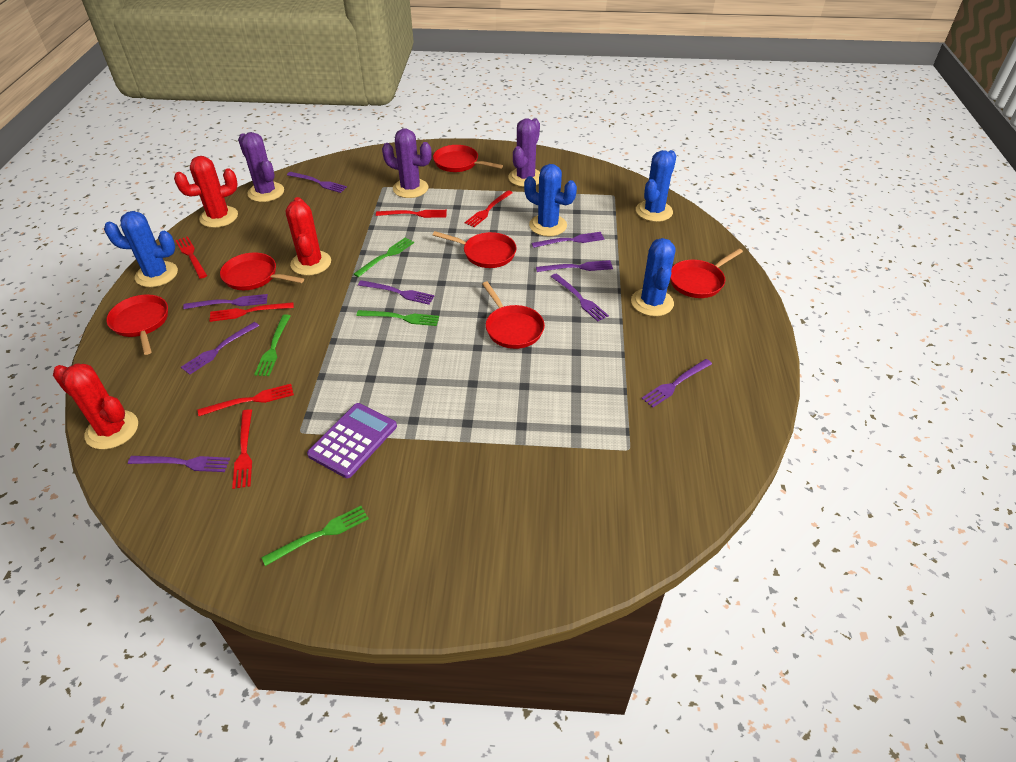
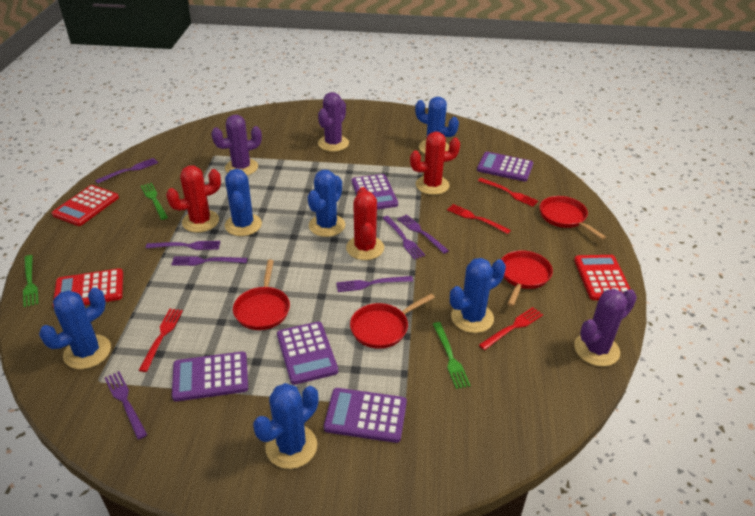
blue cactus: [104,211,178,287] [524,164,577,236] [631,238,676,316] [636,150,676,222] = 4 -> [39,288,111,369] [225,169,262,236] [253,383,319,469] [308,170,345,237] [415,97,459,154] [450,258,506,333] = 6
green fork: [254,314,290,376] [261,506,369,566] [354,237,414,277] [356,310,439,326] = 4 -> [23,255,39,307] [141,183,168,220] [433,322,471,389] = 3
purple calculator: [307,403,397,478] = 1 -> [172,351,248,402] [277,322,338,385] [324,388,407,443] [352,174,398,210] [477,152,533,182] = 5
purple fork: [128,456,230,472] [181,322,259,375] [183,294,268,309] [287,172,347,193] [358,280,435,305] [532,232,605,248] [536,260,613,272] [551,273,609,321] [641,359,712,408] = 9 -> [95,158,158,184] [105,371,147,440] [146,241,220,250] [171,256,247,266] [336,276,413,292] [383,216,425,259] [397,214,449,254] = 7
red calculator: none = 0 -> [52,185,119,226] [53,268,123,308] [574,255,630,300] = 3
red fork: [175,236,207,279] [198,384,294,416] [209,302,294,322] [232,409,252,489] [376,210,447,218] [465,190,512,227] = 6 -> [139,309,183,372] [447,204,511,234] [478,178,538,207] [479,307,543,350] = 4
red pan: [106,295,168,355] [220,252,304,290] [433,145,503,172] [433,231,517,268] [482,281,545,349] [670,248,743,298] = 6 -> [233,260,290,330] [350,294,435,349] [501,250,553,306] [540,196,606,240] = 4

